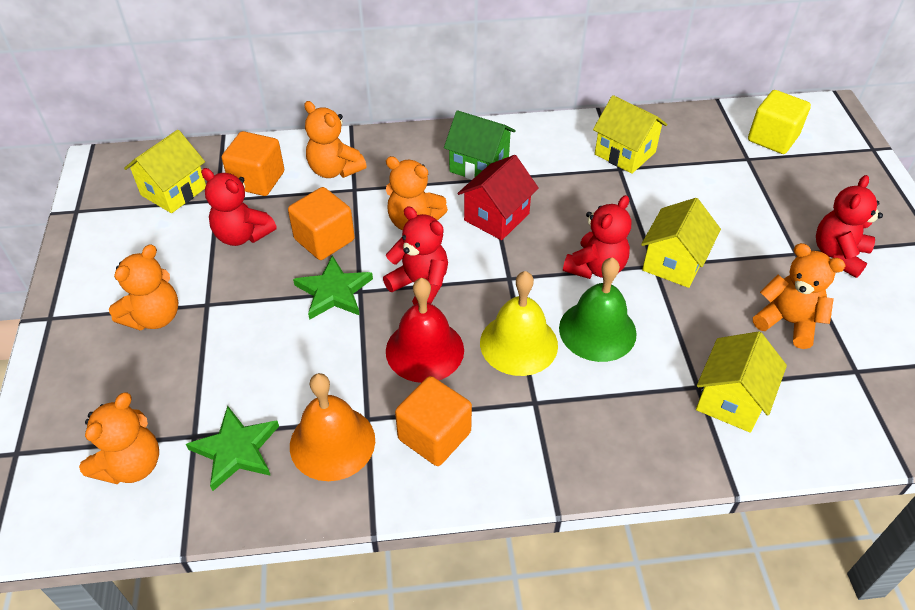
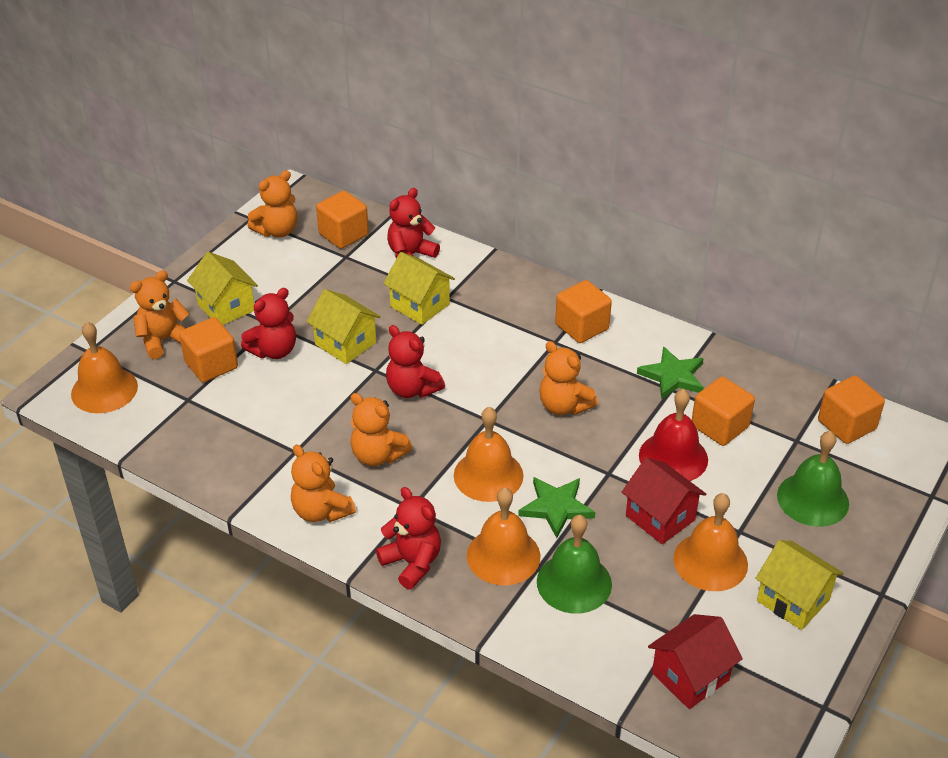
green bell: [559,257,637,362] = 1 -> [537,515,612,614] [777,431,849,527] = 2
green house: [444,110,516,180] = 1 -> none = 0
orange bell: [290,373,375,481] = 1 -> [71,322,138,413] [454,407,523,502] [467,487,540,585] [673,493,748,591] = 4
orange cube: [222,131,284,196] [288,187,355,260] [395,376,472,466] = 3 -> [179,317,238,382] [316,191,369,249] [555,280,612,343] [692,377,755,446] [818,375,885,444] = 5
red house: [457,155,539,240] = 1 -> [622,457,706,544] [648,614,743,709] = 2
yellow bell: [480,271,558,376] = 1 -> none = 0
yellow cube: [748,90,811,154] = 1 -> none = 0

